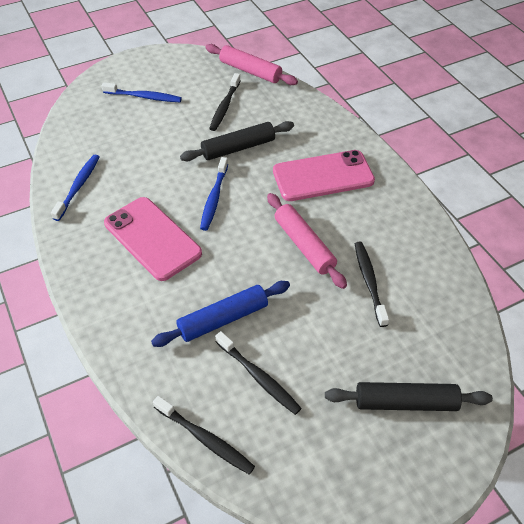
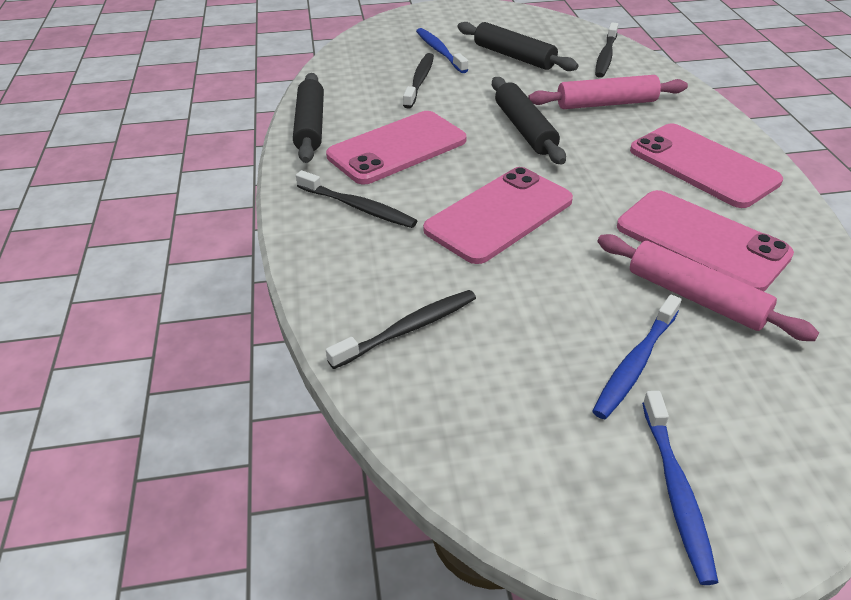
black rolling pin: [180,121,294,161] [325,382,493,411] = 2 -> [293,73,324,163] [458,22,578,71] [492,77,566,165] = 3
blue rolling pin: [151,281,290,347] = 1 -> none = 0
pink phone: [104,197,202,281] [273,150,375,201] = 2 -> [326,111,467,184] [423,167,573,264] [617,190,794,291] [630,124,783,208] = 4

